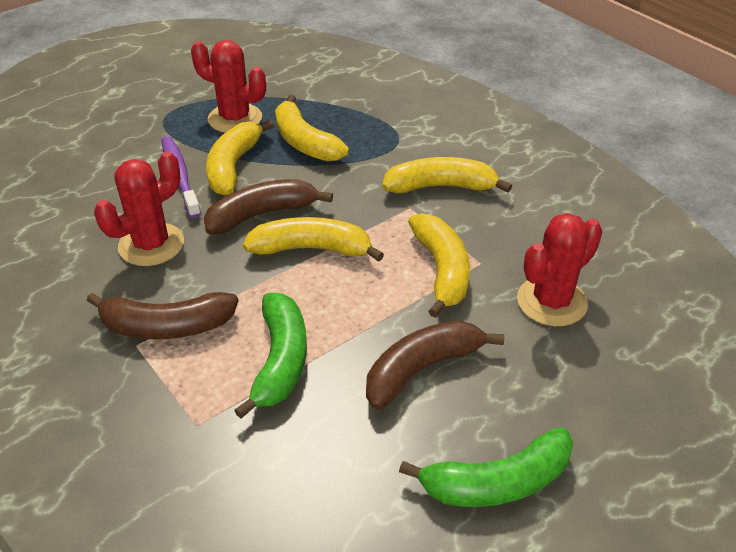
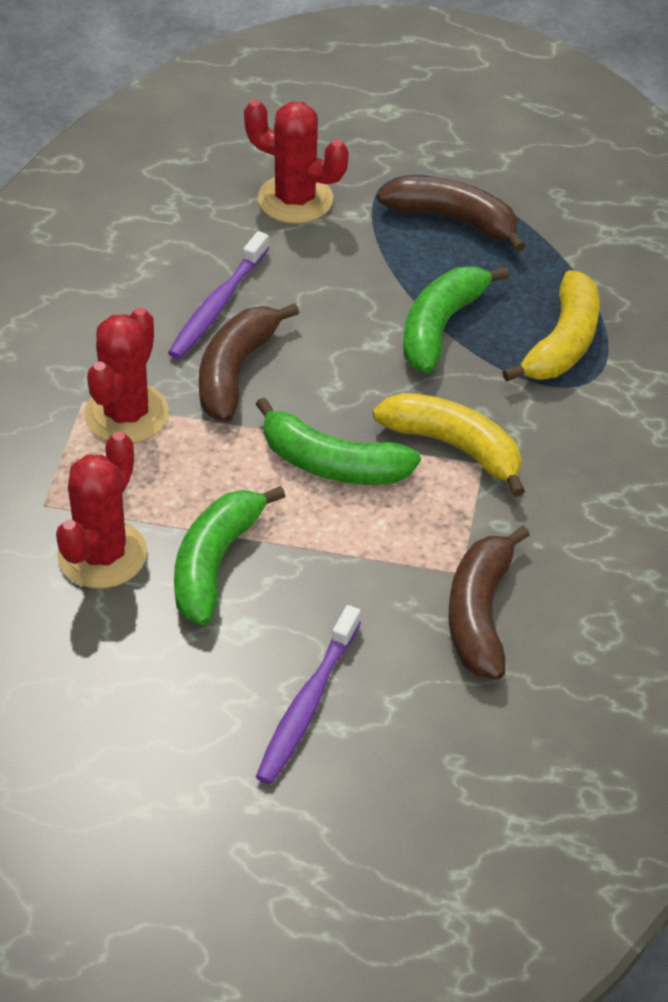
green banana: [234,293,307,419] [399,427,573,507] = 2 -> [174,486,285,625] [256,397,421,485] [403,266,509,373] = 3
purple toothbrush: [161,136,201,218] = 1 -> [168,231,269,359] [256,605,361,784] = 2
yellow banana: [206,120,274,196] [243,217,384,262] [275,95,349,161] [382,157,512,193] [408,213,470,318] = 5 -> [373,393,525,497] [502,270,600,382] = 2

